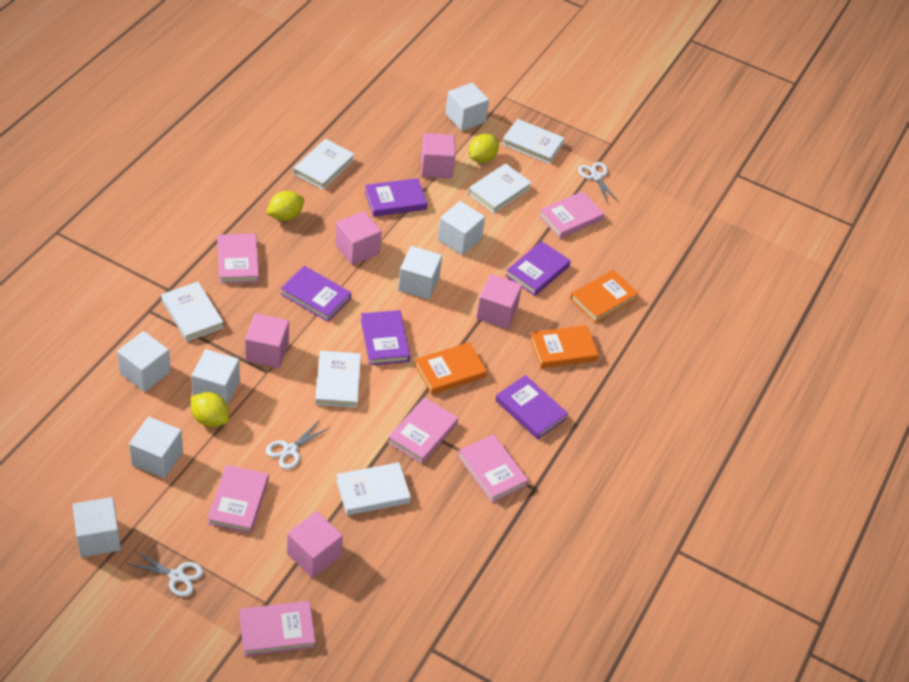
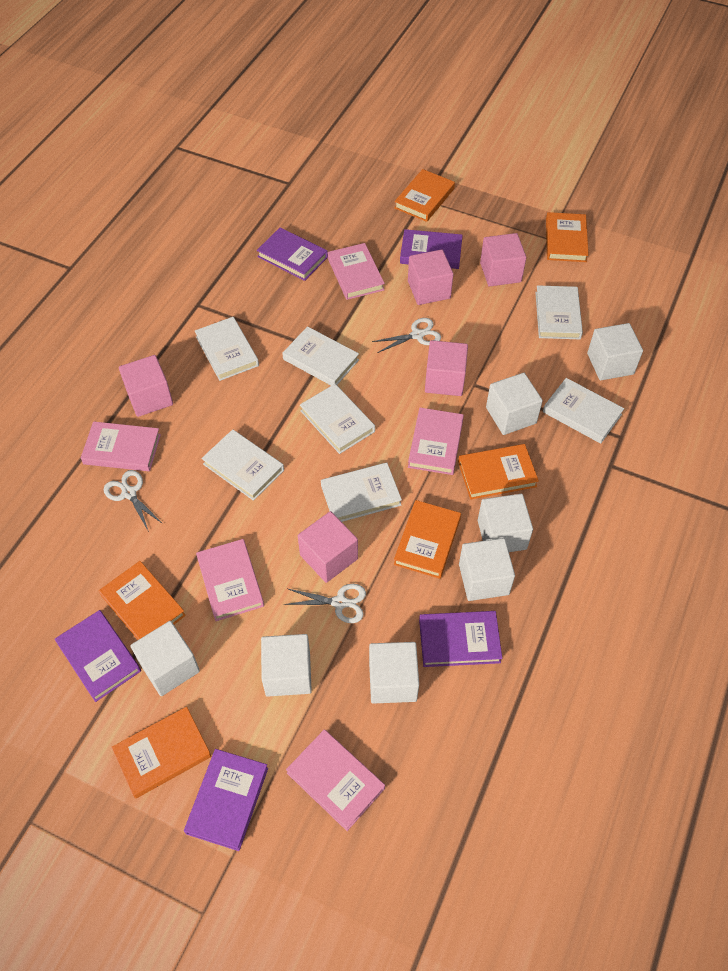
orange book: [415,342,487,394] [530,325,599,368] [570,270,639,323] = 3 -> [99,561,186,640] [111,707,211,799] [394,169,455,222] [394,500,461,579] [458,444,539,500] [546,212,589,262] = 6
pink book: [207,465,269,534] [217,234,259,284] [239,601,315,656] [388,397,458,464] [458,434,529,503] [538,191,605,239] = 6 -> [81,421,161,471] [196,539,264,621] [286,730,385,831] [328,243,385,300] [408,408,464,475] = 5
white book: [161,282,224,341] [293,139,355,190] [315,351,361,408] [336,462,411,515] [468,164,532,213] [502,119,564,164] = 6 -> [195,317,259,381] [201,429,284,501] [282,326,359,386] [300,384,375,454] [321,463,402,522] [535,285,583,339] [543,378,624,444] = 7
yellow lemon: [191,392,229,427] [266,191,304,221] [469,134,499,163] = 3 -> none = 0

